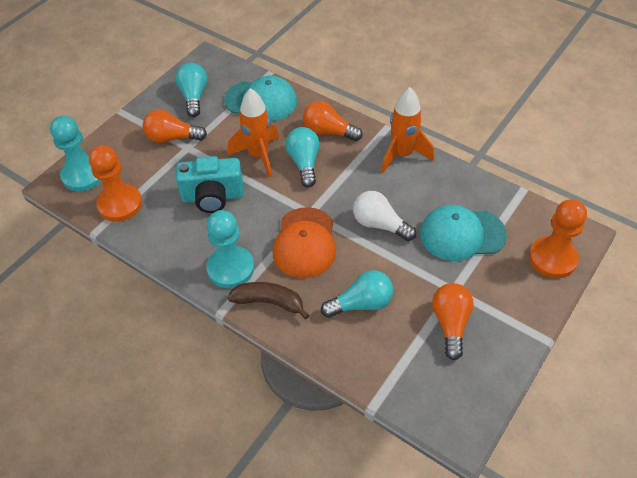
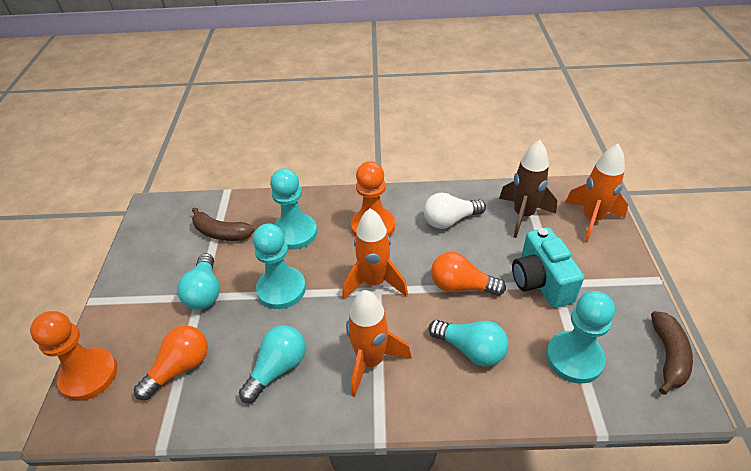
brown banana: [228,282,309,319] = 1 -> [192,207,255,241] [651,311,693,395] = 2
brown rocket: none = 0 -> [499,140,557,238] = 1
orange cap: [273,207,336,278] = 1 -> none = 0
orange light bulb: [143,109,207,143] [303,101,363,141] [432,283,474,360] = 3 -> [134,326,208,400] [431,252,506,296] = 2
orange rocket: [228,88,279,178] [381,87,434,173] = 2 -> [342,208,408,299] [346,290,412,397] [565,144,628,243] = 3
turquoise cap: [224,76,297,121] [420,205,507,261] = 2 -> none = 0
turquoise pawn: [50,116,102,192] [206,210,254,288] = 2 -> [253,223,306,309] [270,168,317,250] [546,291,615,384] = 3

